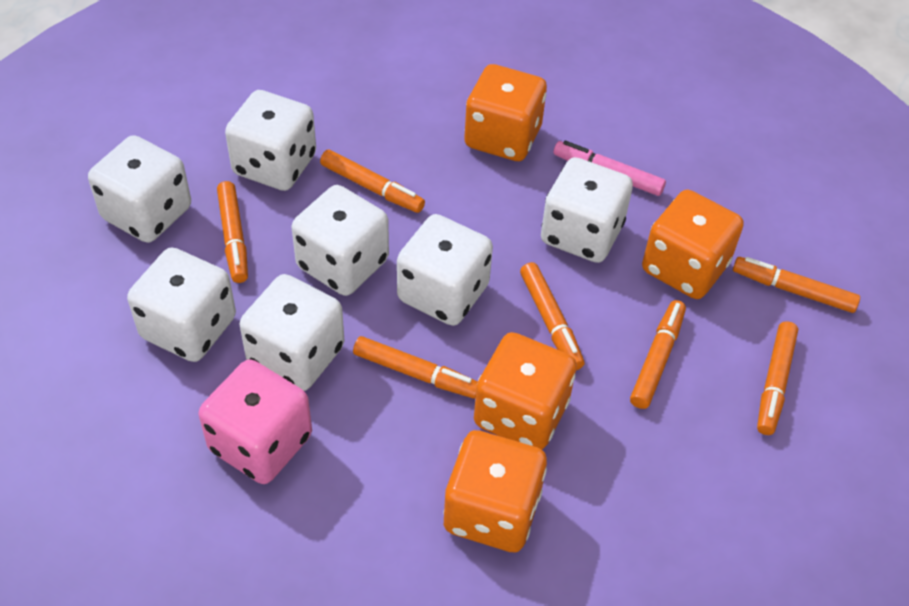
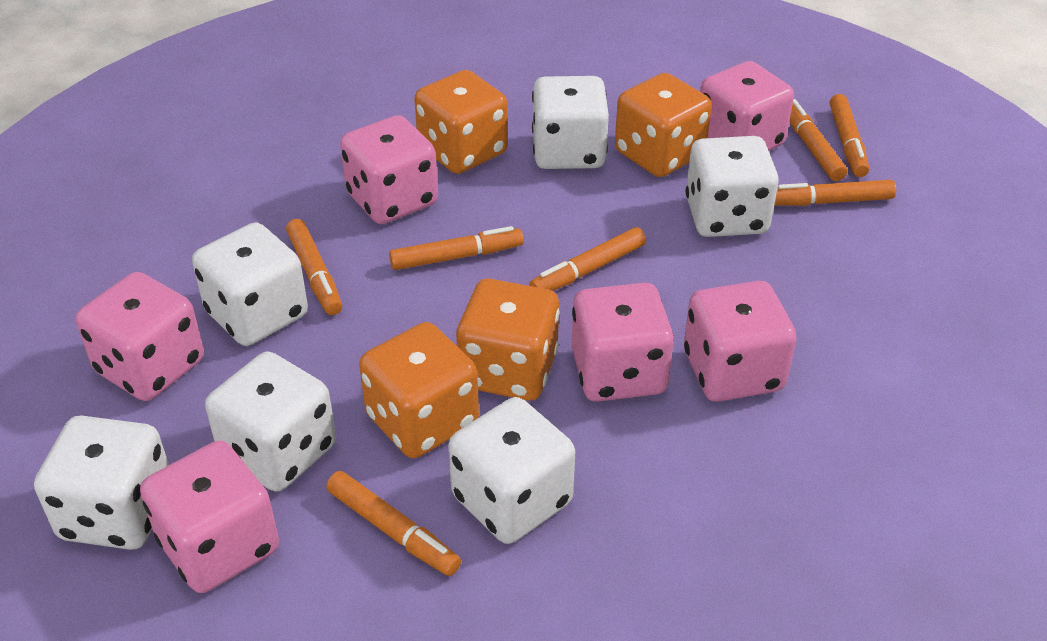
pink dice: [199,359,312,484] = 1 -> [76,272,204,401] [140,440,279,593] [340,115,438,224] [572,283,674,402] [684,281,797,402] [700,61,794,151] = 6
pink marker: [554,141,666,196] = 1 -> none = 0
white dice: [88,135,191,243] [127,247,236,362] [225,90,316,191] [240,274,345,391] [292,185,389,296] [397,214,493,326] [541,157,633,263] = 7 -> [34,415,169,550] [192,222,308,346] [205,352,336,492] [448,397,575,544] [532,76,609,169] [686,136,779,237] = 6

